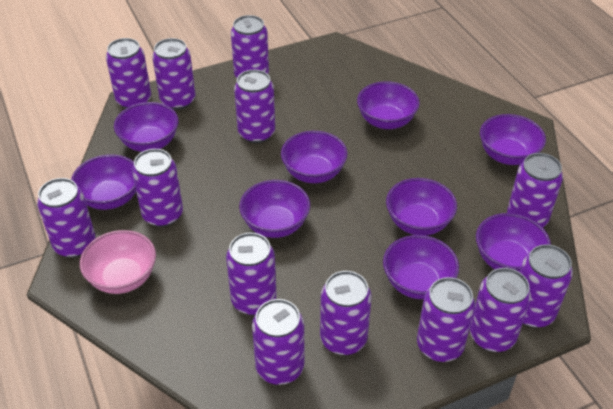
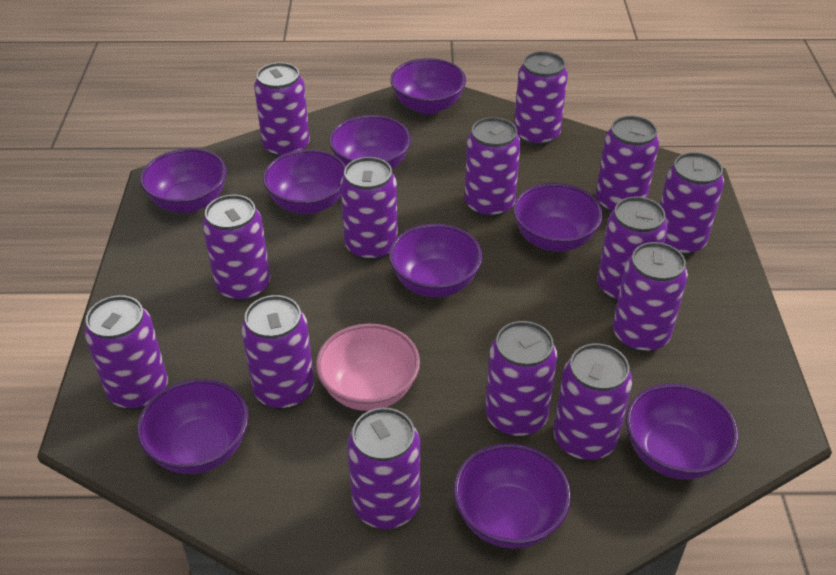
purple can: [37,178,95,258] [106,38,151,109] [132,149,183,227] [152,38,196,110] [226,233,277,315] [231,15,269,78] [234,69,275,143] [252,299,304,385] [320,271,372,355] [417,277,475,362] [470,268,531,352] [507,153,563,228] [520,244,573,328] = 13 -> [84,295,168,410] [202,195,270,301] [241,295,314,409] [254,63,310,157] [340,157,398,261] [347,408,421,529] [465,117,521,218] [485,321,557,437] [514,51,568,146] [554,343,632,461] [596,116,659,214] [597,197,667,302] [613,242,688,353] [660,152,724,256] = 14

